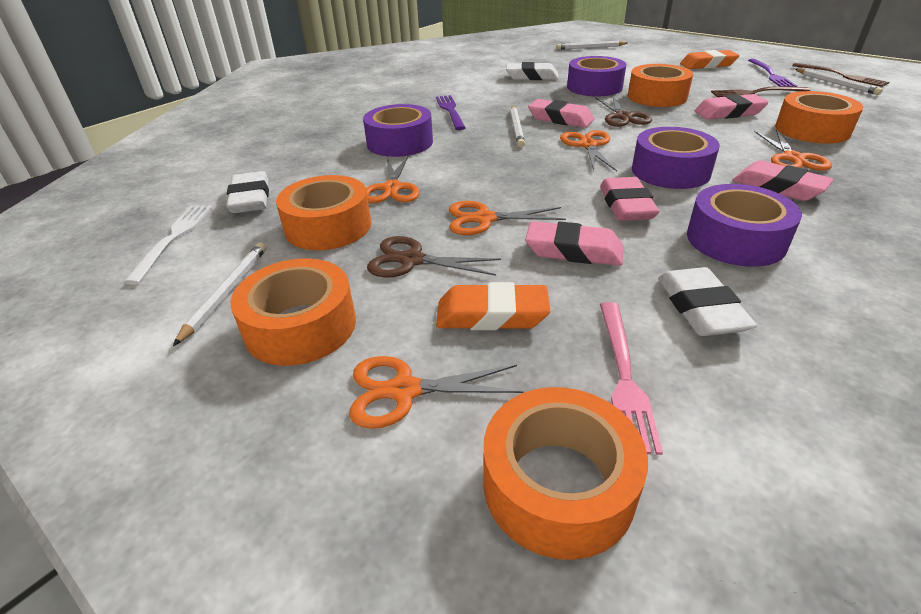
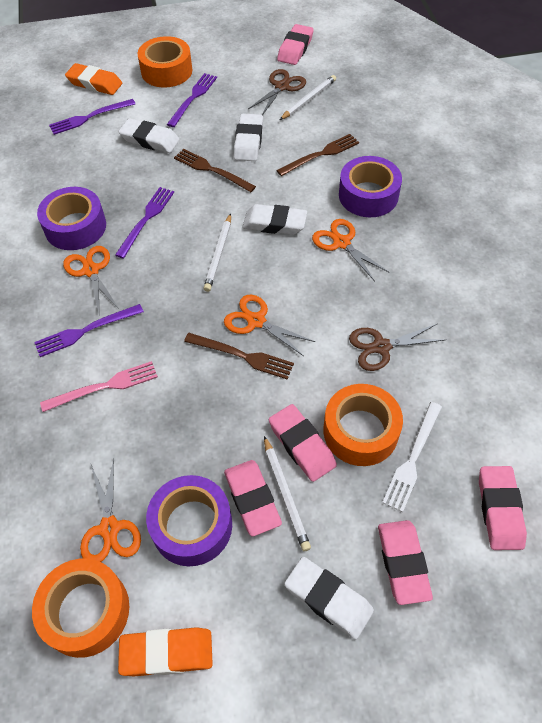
brown fork: [711,86,810,97] [792,63,889,87] = 2 -> [174,149,256,192] [184,333,294,379] [276,134,359,176] = 3
orange scissors: [349,356,524,429] [366,156,420,203] [449,201,566,235] [560,130,617,171] [754,129,832,171] = 5 -> [63,246,119,313] [80,458,141,562] [224,295,315,356] [312,219,389,281] = 4
orange tape: [230,258,356,366] [276,175,371,250] [483,387,648,560] [628,64,693,107] [775,91,863,144] = 5 -> [32,558,129,658] [138,36,192,87] [324,384,403,466] = 3
purple fork: [436,95,466,130] [748,59,797,87] = 2 -> [34,304,144,357] [49,99,135,135] [115,187,174,259] [167,73,217,127] = 4
purple tape: [363,104,433,157] [567,56,626,96] [632,127,720,189] [687,184,802,267] = 4 -> [37,187,106,250] [146,475,232,566] [339,156,402,217] = 3
white eraser: [227,171,269,213] [506,62,559,80] [658,267,757,336] = 3 -> [118,118,180,153] [234,114,263,161] [243,204,307,235] [284,557,374,639] = 4
white pencil: [173,243,267,346] [510,106,525,147] [556,41,627,50] [795,68,883,95] = 4 -> [204,213,231,292] [264,436,311,551] [280,75,336,120] = 3

